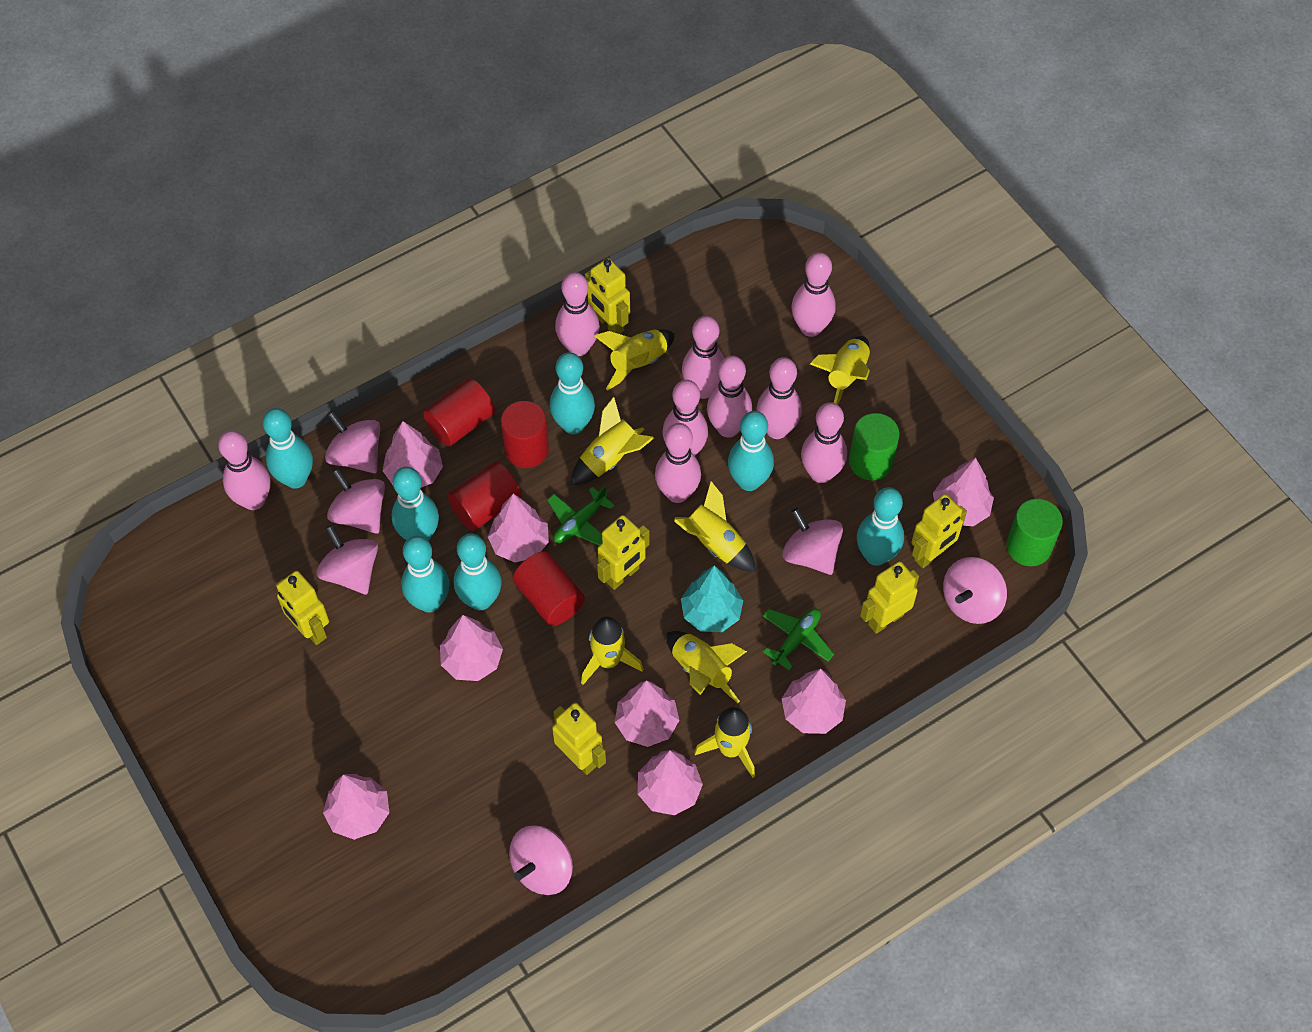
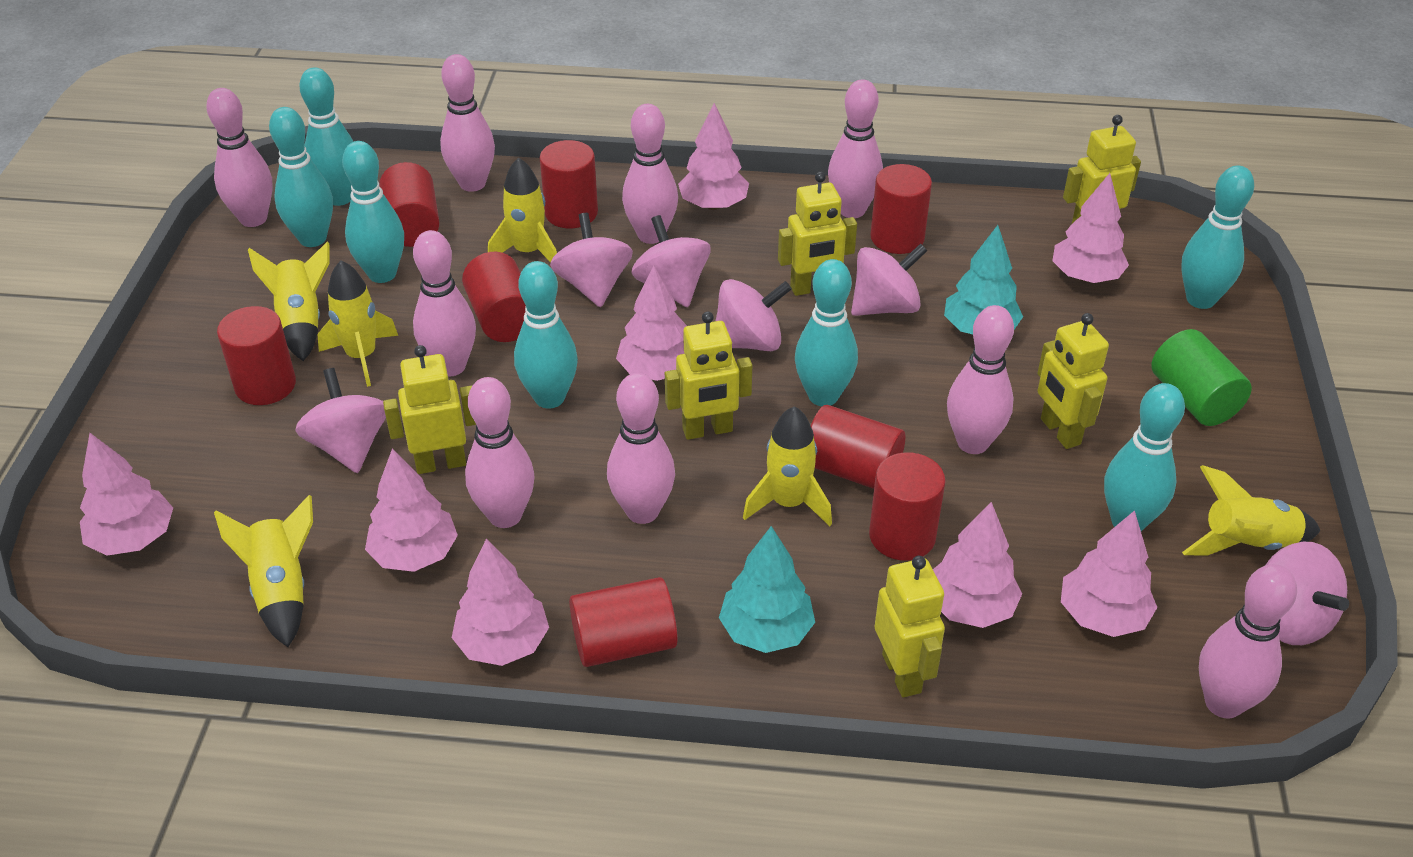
green cylinder: [849,413,900,481] [1006,499,1063,566] = 2 -> [1151,329,1252,426] = 1
green plane: [547,486,615,545] [763,608,834,671] = 2 -> none = 0
red cylinder: [423,378,495,446] [448,462,522,531] [501,401,549,468] [512,551,585,626] = 4 -> [217,306,296,405] [379,162,440,247] [462,252,526,342] [540,140,598,229] [569,577,678,667] [811,405,905,489] [869,452,946,561] [870,164,932,254] = 8
turquoise tree: [681,565,743,632] = 1 -> [719,526,815,653] [944,225,1023,334] = 2
yellow rocket: [571,396,654,485] [581,616,643,685] [594,329,675,391] [667,631,747,703] [674,481,756,572] [694,707,755,778] [810,336,870,405] = 7 -> [214,495,313,647] [248,242,329,361] [317,261,398,387] [488,157,557,263] [743,406,832,526] [1182,465,1320,555] = 6

